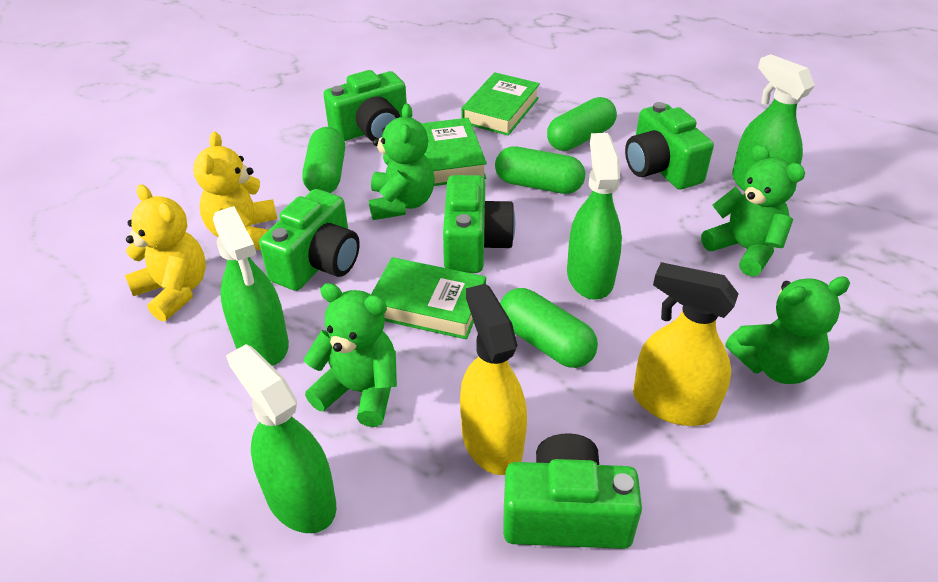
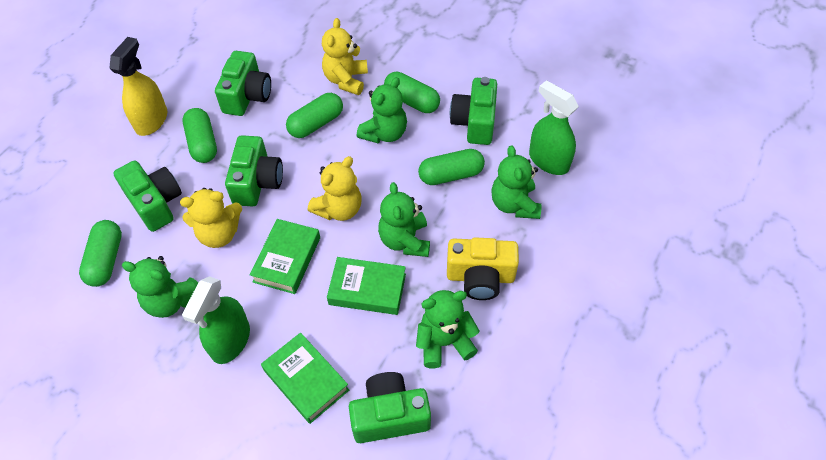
green capsule: [302,127,345,193] [495,146,585,194] [500,288,598,368] [547,97,617,151] = 4 -> [79,220,122,287] [183,108,217,163] [286,93,343,138] [384,72,440,113] [418,149,485,185] = 5
green spray bottle: [213,206,289,366] [226,344,336,533] [567,133,622,300] [732,54,815,191] = 4 -> [182,276,250,364] [529,80,579,175] = 2
green teddy bear: [303,283,397,427] [369,103,435,220] [701,145,805,276] [726,277,850,384] = 4 -> [122,256,198,318] [357,77,407,143] [378,182,430,257] [416,290,479,368] [491,145,541,219] = 5
yellow camera: none = 0 -> [447,237,519,300] = 1
yellow spray bottle: [460,284,527,475] [633,262,739,426] = 2 -> [109,37,167,136] = 1
yellow teddy bear: [125,184,206,322] [193,132,277,250] = 2 -> [180,188,242,248] [308,156,361,221] [322,18,368,95] = 3

